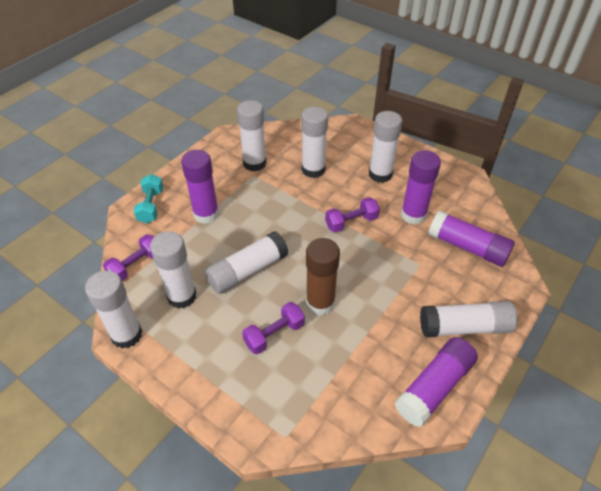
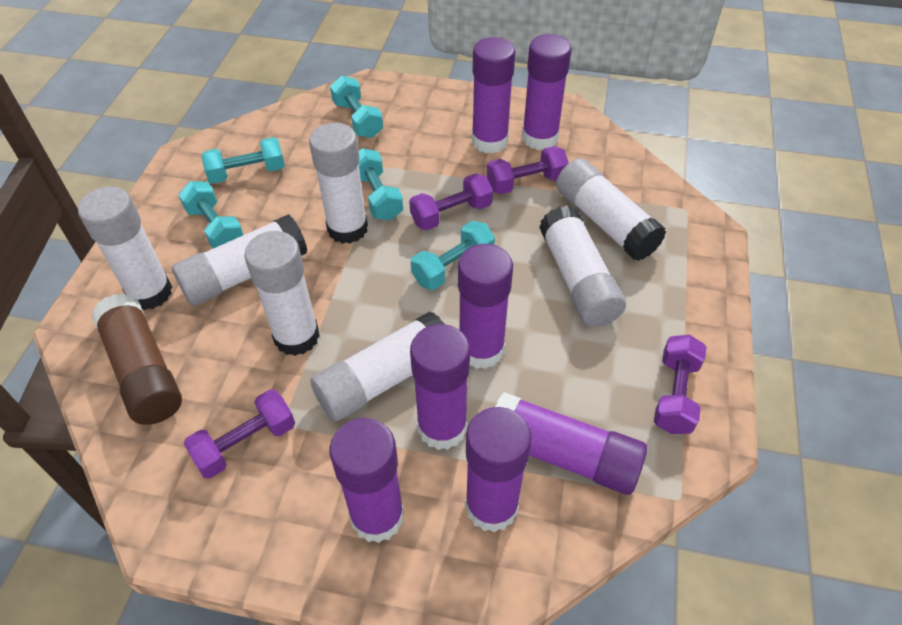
purple dumbbell: [103,235,154,281] [242,302,305,354] [325,197,380,233] = 3 -> [183,389,295,479] [409,173,493,230] [487,146,569,194] [654,335,707,434] = 4
purple glue stick: [181,150,219,224] [395,337,478,427] [401,150,441,225] [428,210,515,267] = 4 -> [330,418,404,543] [410,324,470,450] [458,244,513,369] [465,407,532,533] [472,37,515,154] [495,392,647,495] [522,34,572,150] = 7
turquoise dumbbell: [134,174,163,223] = 1 -> [178,181,244,248] [201,137,285,184] [330,76,383,138] [359,148,403,220] [411,221,495,290] = 5

